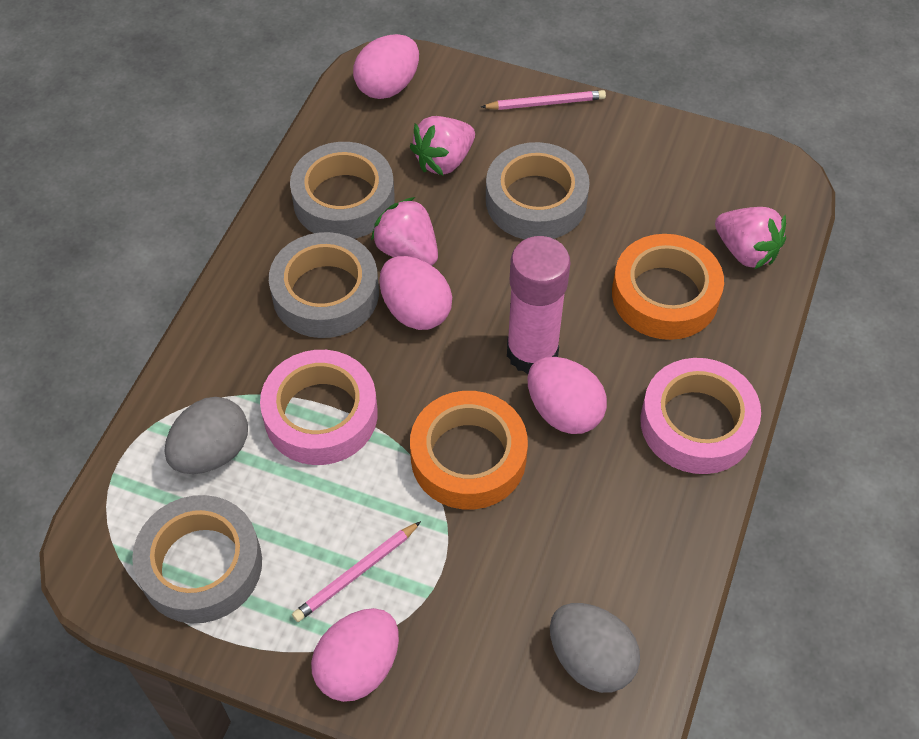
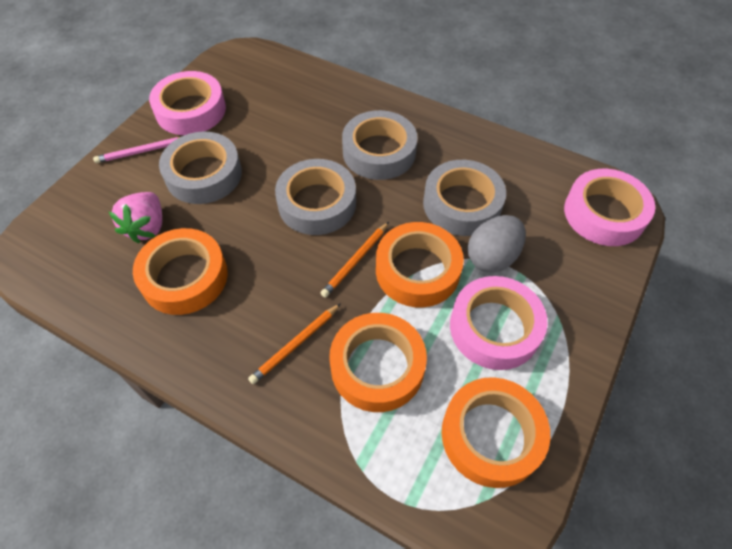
grey egg: [164,397,248,474] [550,603,640,693] = 2 -> [468,215,526,273] = 1
orange pencil: none = 0 -> [248,303,341,384] [321,222,389,298] = 2
orange tape: [410,391,528,510] [612,234,724,340] = 2 -> [133,228,228,315] [329,313,427,412] [376,222,464,308] [442,377,550,488] = 4
pink egg: [311,608,399,702] [353,34,419,99] [380,256,452,330] [528,357,607,434] = 4 -> none = 0
pink glue stick: [507,236,571,374] = 1 -> none = 0
pink pencil: [292,521,421,622] [481,90,606,110] = 2 -> [93,137,180,163] = 1
pink strawberry: [371,197,438,266] [410,116,475,176] [715,207,786,269] = 3 -> [109,192,162,244] = 1
pink tape: [260,350,378,465] [640,358,761,474] = 2 -> [149,71,226,135] [450,276,548,370] [564,169,655,246] = 3

